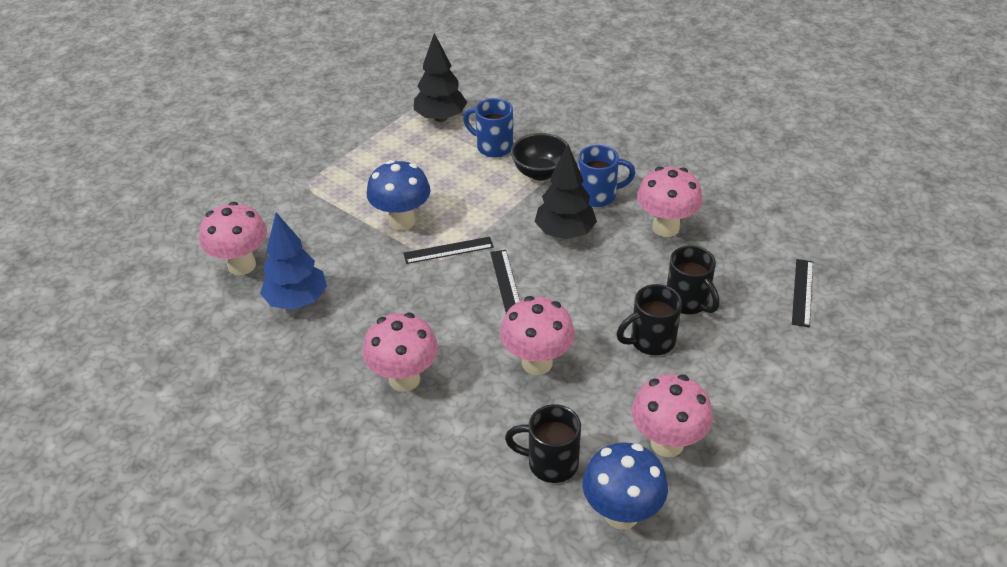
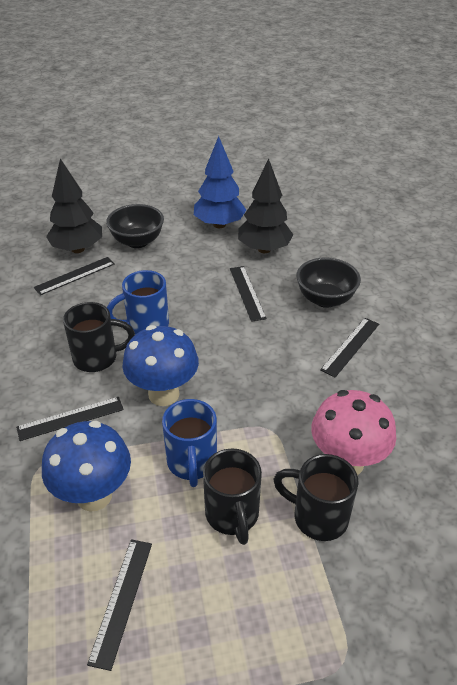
black bowl: [511,133,571,181] = 1 -> [106,204,164,248] [296,257,361,308] = 2
black ruler: [403,237,494,264] [490,250,520,313] [792,259,813,327] = 3 -> [16,397,124,441] [34,257,115,295] [87,539,152,671] [230,266,267,322] [320,318,379,378] = 5
pink mushroom: [199,202,267,275] [363,313,438,392] [500,296,575,375] [632,374,713,457] [637,167,702,237] = 5 -> [311,390,396,475] = 1

